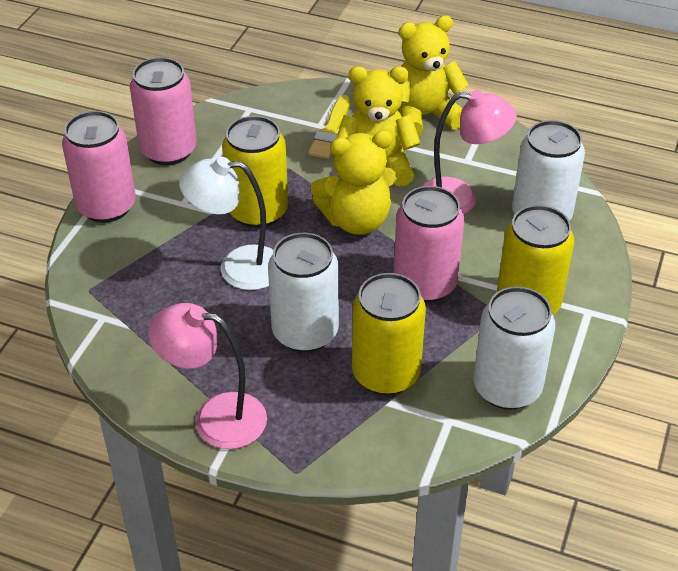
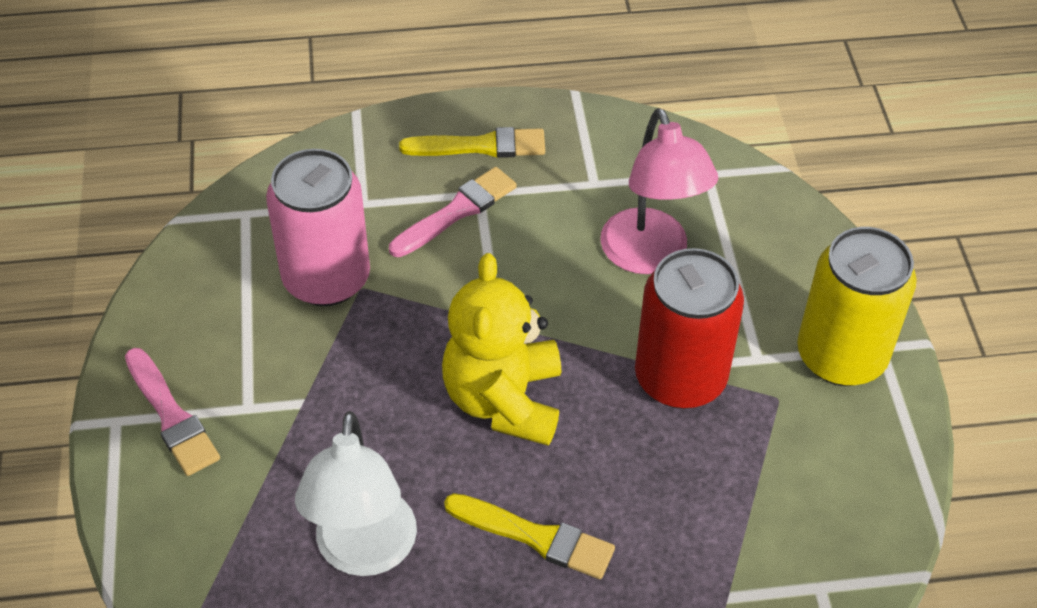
pink brush: none = 0 -> [125,348,220,476] [389,167,517,257] = 2
pink can: [62,111,136,223] [130,57,197,165] [394,186,464,303] = 3 -> [266,149,370,306] = 1
pink lamp: [148,303,267,449] [420,90,517,214] = 2 -> [600,108,718,274] = 1
red can: none = 0 -> [635,248,744,409] = 1
white can: [268,233,339,352] [473,287,555,410] [512,120,585,220] = 3 -> none = 0
yellow brush: [308,95,350,159] = 1 -> [399,127,545,158] [444,493,615,579] = 2
yellow can: [222,116,288,228] [352,273,426,395] [497,205,574,315] = 3 -> [797,227,917,386] = 1
yellow teddy bear: [310,131,397,235] [336,66,421,186] [398,15,469,137] = 3 -> [442,253,561,445] = 1

